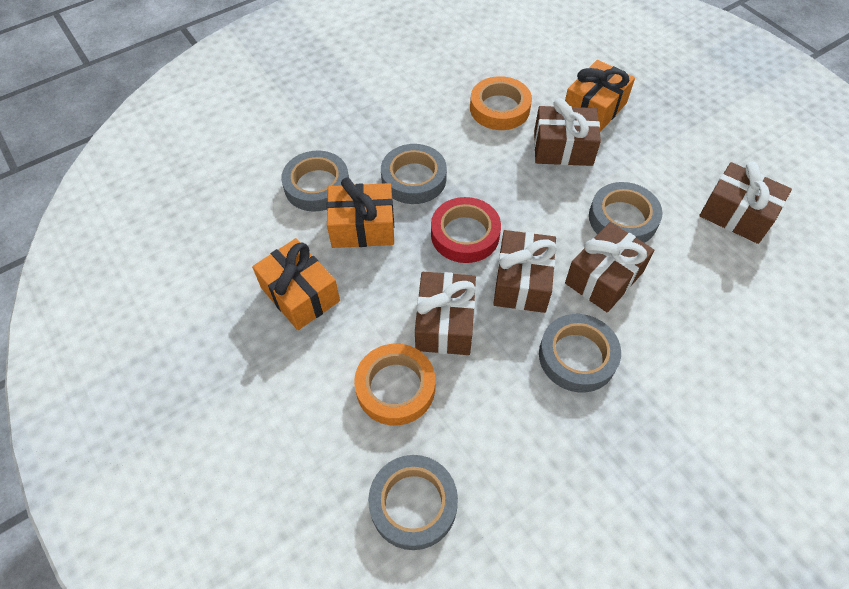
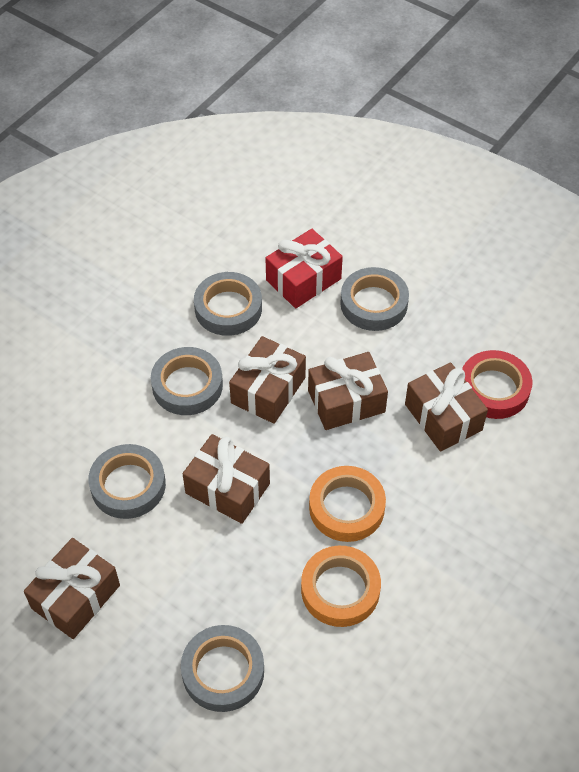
orange gift: [252,238,340,330] [326,178,394,248] [565,60,635,132] = 3 -> none = 0
red gift: none = 0 -> [266,229,343,308] = 1

